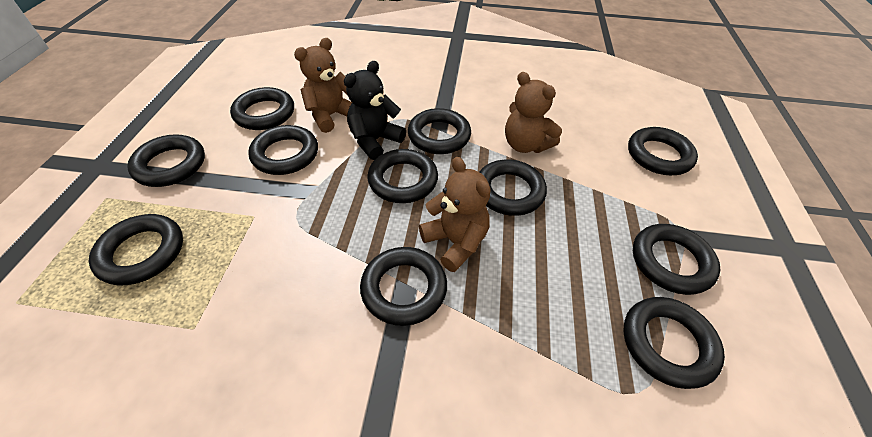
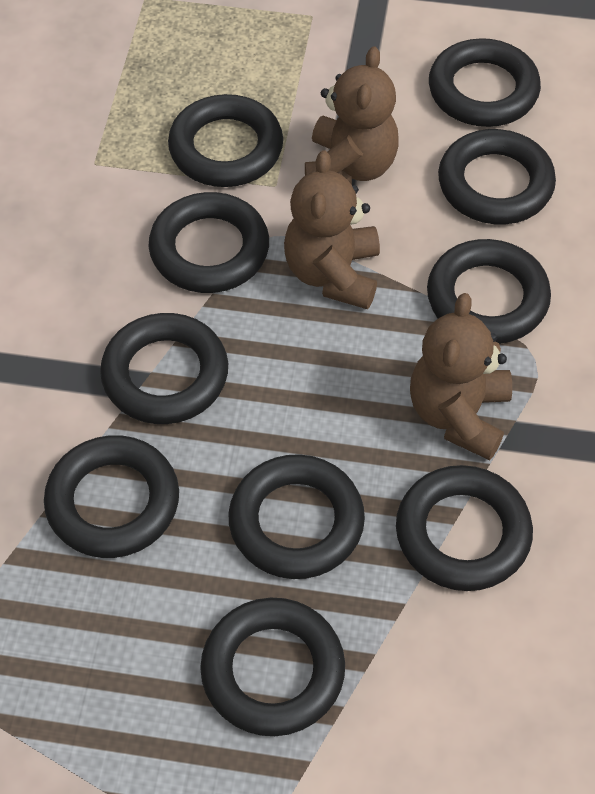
black ring: [89,214,183,285] [127,134,205,187] [230,87,294,130] [248,125,318,175] [360,247,447,326] [367,149,438,203] [408,108,471,154] [479,159,547,216] [623,297,725,389] [628,127,698,175] [633,224,720,295] = 11 -> [44,435,179,558] [100,313,228,424] [148,192,269,293] [168,94,283,187] [200,598,345,736] [229,454,365,579] [396,465,533,591] [427,239,551,344] [429,38,541,127] [438,129,556,224] = 10
black teddy bear: [344,61,406,160] = 1 -> none = 0

